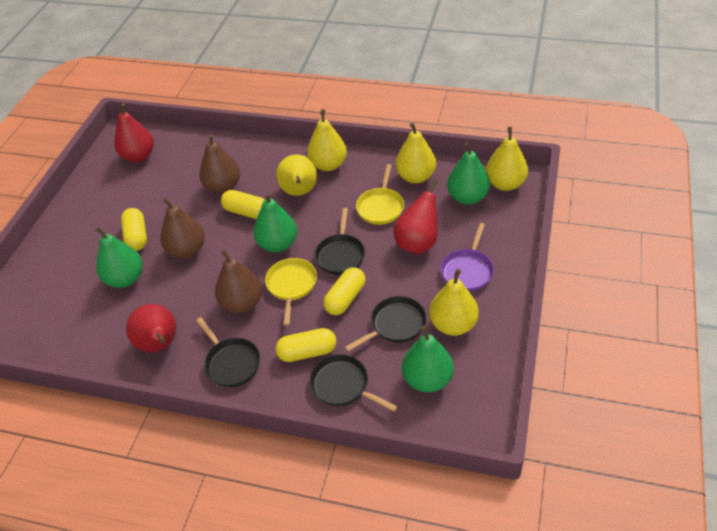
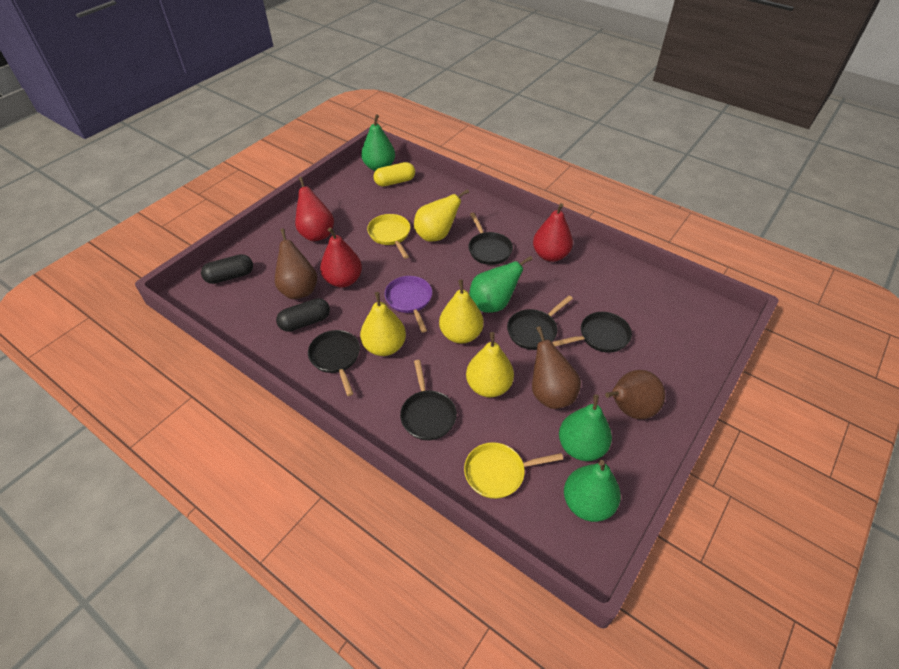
black capsule: none = 0 -> [201,254,253,284] [276,298,330,332] = 2
black pan: [196,317,261,387] [310,354,398,412] [314,208,365,275] [344,296,427,352] = 4 -> [308,330,360,396] [400,360,457,440] [468,213,513,265] [507,296,573,350] [552,312,632,353] = 5
yellow capsule: [121,208,147,251] [221,190,265,219] [276,328,336,362] [323,267,366,315] = 4 -> [373,162,415,187] = 1
yellow pear: [276,154,317,196] [307,109,347,171] [395,123,436,183] [429,269,479,336] [486,127,528,191] = 5 -> [360,292,406,356] [414,189,469,242] [439,280,483,344] [466,332,514,397] = 4

